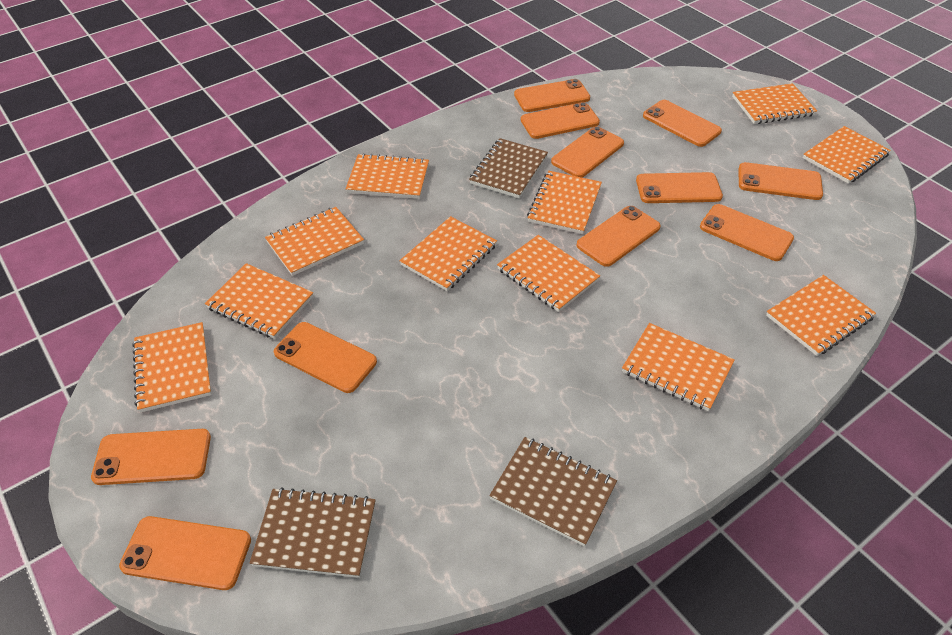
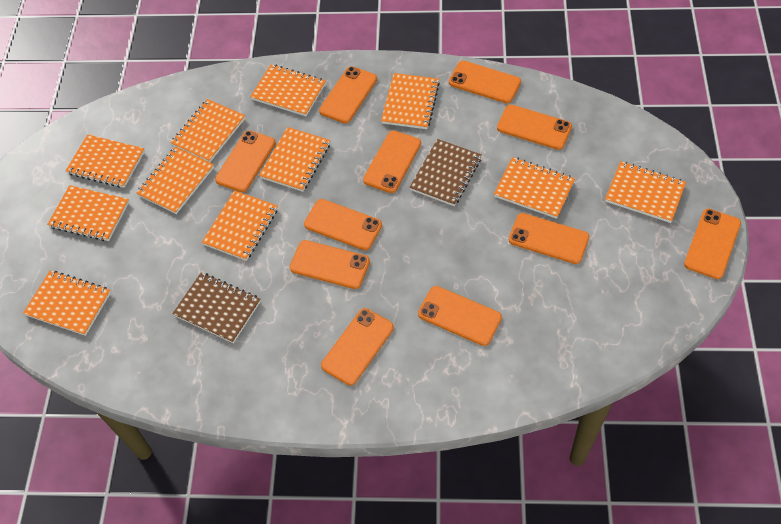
brown notebook: [250,487,376,578] [469,138,548,198] [489,437,617,547] = 3 -> [172,272,261,343] [409,139,481,206] = 2

